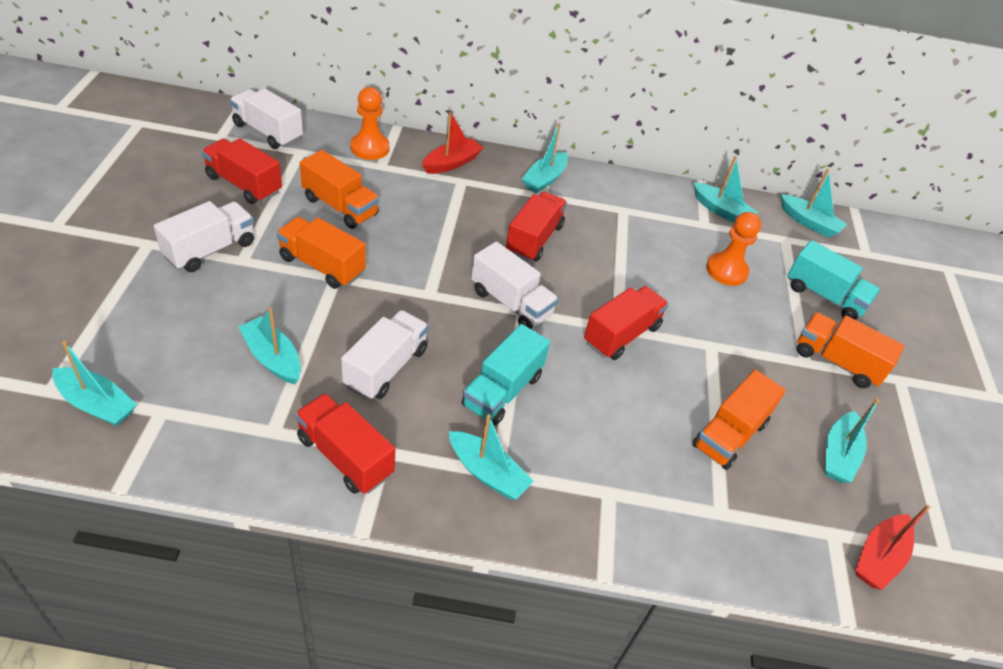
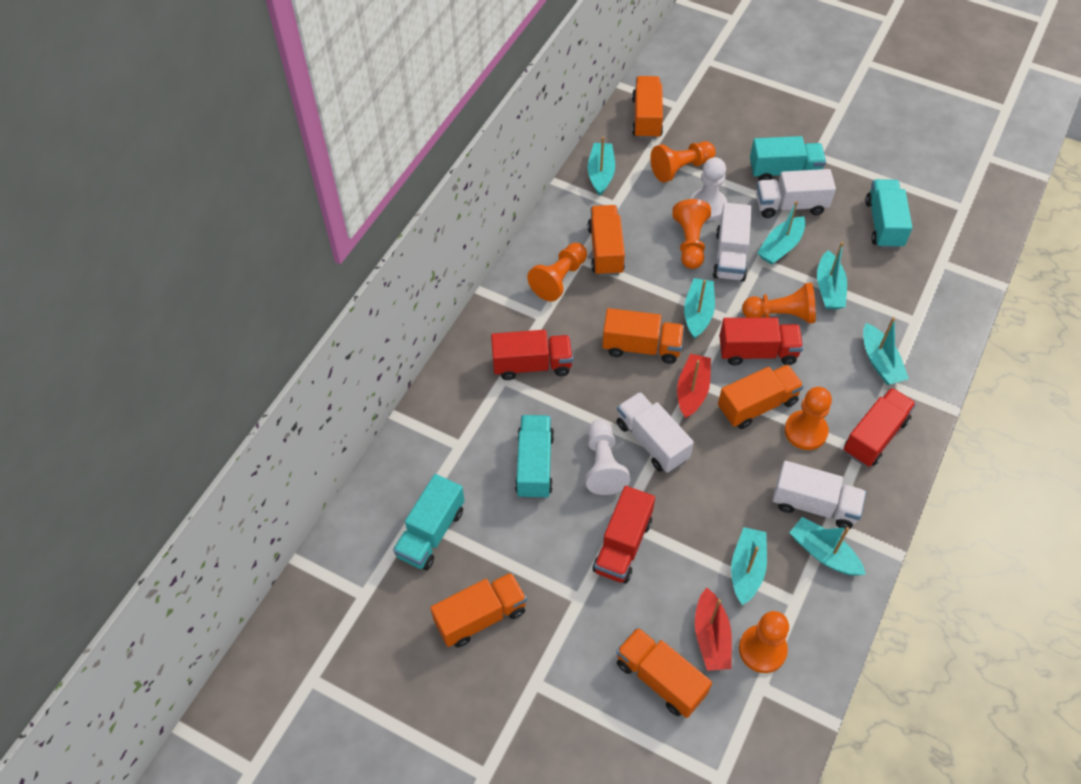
orange pawn: [350,87,390,160] [706,212,761,286] = 2 -> [527,243,587,302] [650,141,716,182] [672,199,711,269] [739,611,789,673] [742,283,816,324] [785,387,832,450] = 6
orange truck: [276,217,366,289] [300,150,379,229] [692,370,786,470] [797,312,904,388] = 4 -> [430,572,527,647] [588,205,625,276] [602,308,684,364] [616,627,712,718] [632,76,663,139] [718,364,804,429] = 6
turquoise truck: [462,324,550,426] [788,240,880,320] = 2 -> [393,474,465,570] [515,415,554,499] [750,136,826,181] [865,179,912,249] = 4
white pawn: none = 0 -> [585,419,630,495] [690,157,727,221] = 2

